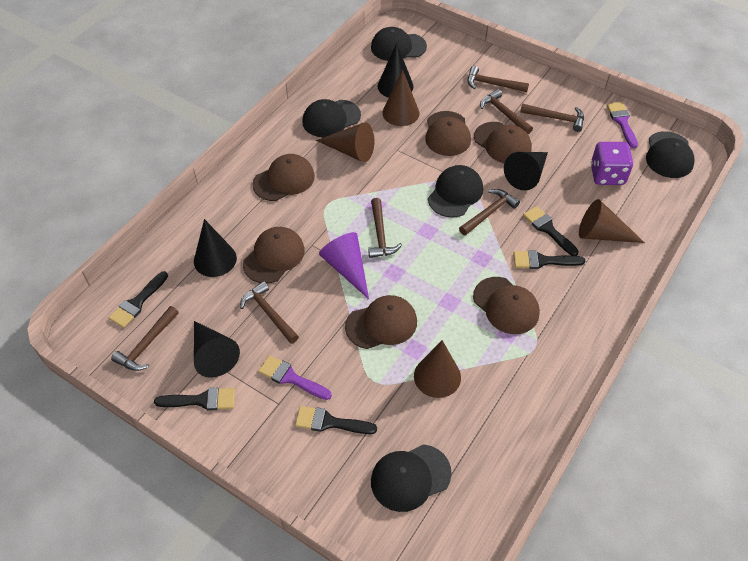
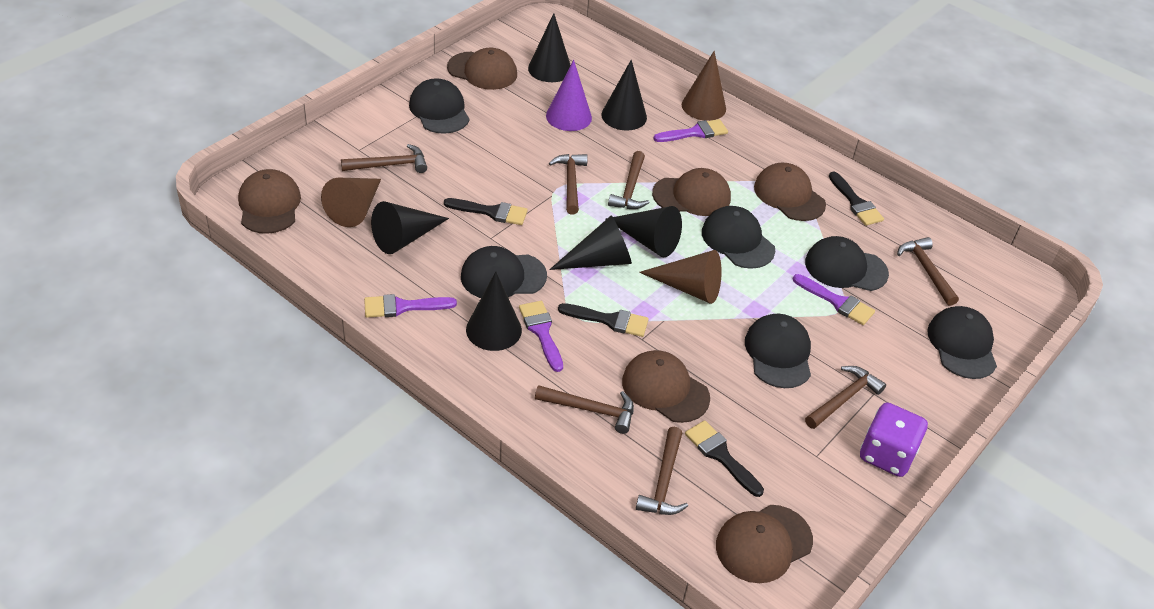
black brush: [109,271,168,328] [154,388,235,410] [295,406,377,434] [513,250,585,269] [523,206,579,256] = 5 -> [444,198,528,225] [558,303,649,337] [685,420,764,497] [829,172,884,226] = 4
black cap: [302,99,361,137] [371,27,427,61] [371,444,452,512] [428,165,483,218] [646,131,695,178] = 5 -> [409,78,470,134] [461,246,547,298] [702,206,776,269] [745,314,811,388] [805,236,889,291] [927,306,997,379] = 6
black cone: [194,219,237,277] [194,321,240,378] [378,43,413,98] [504,152,548,190] = 4 -> [371,201,449,254] [466,271,522,351] [528,13,571,82] [549,215,632,270] [602,60,647,131] [606,206,682,257] = 6
brown cone: [316,122,374,162] [383,70,419,126] [414,340,461,398] [579,199,645,243] = 4 -> [321,178,381,227] [639,250,722,304] [682,51,726,121] = 3
purple brush: [258,355,332,400] [607,102,638,148] = 2 -> [364,294,457,318] [519,301,563,372] [653,119,728,142] [793,274,875,325] = 4

